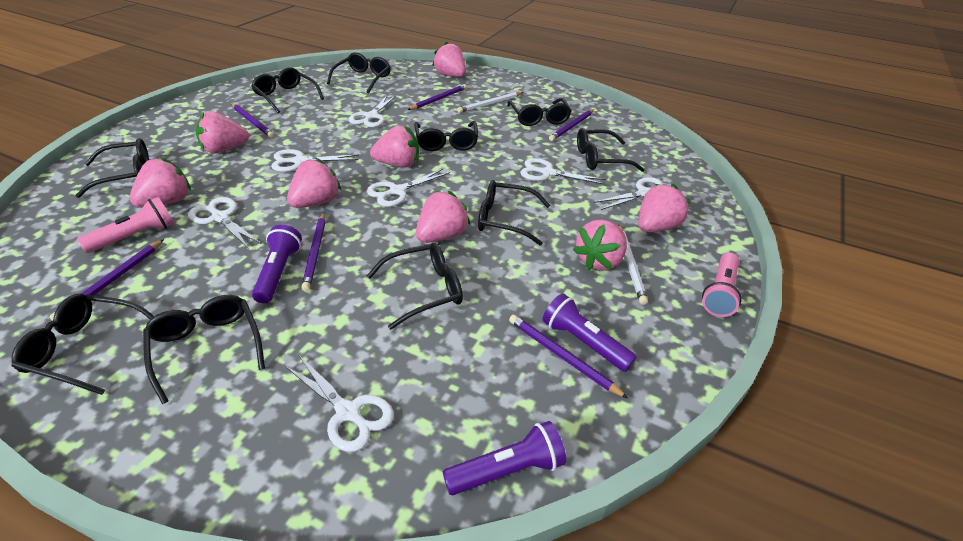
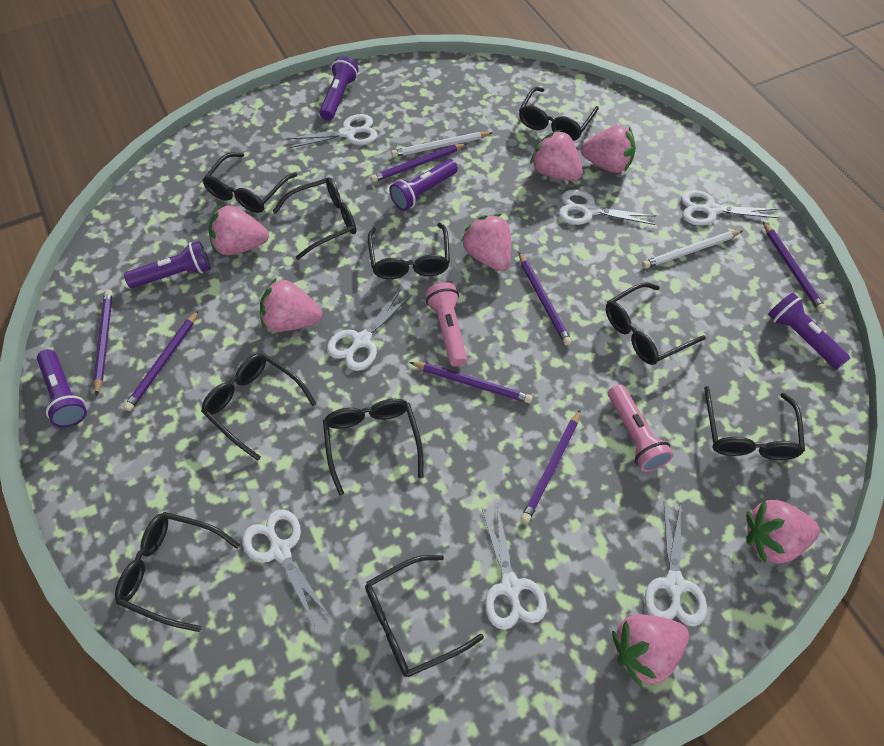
pink strawberry: [130,157,191,208] [196,111,249,154] [287,158,342,208] [370,125,419,167] [416,191,470,243] [432,42,466,77] [573,220,627,271] [638,184,691,232] = 8 -> [209,205,269,255] [260,278,322,332] [461,214,511,272] [530,130,583,181] [581,125,636,173] [612,614,689,686] [746,500,820,563] = 7
purple flashlight: [252,224,302,304] [443,421,566,495] [543,293,637,372] = 3 -> [37,349,87,428] [124,241,211,288] [320,56,359,120] [389,159,458,211] [768,293,850,369] = 5
purple pencil: [49,239,164,321] [232,104,275,138] [301,213,326,291] [408,84,467,110] [509,315,628,399] [549,109,594,141] = 6 -> [93,290,113,396] [124,310,199,411] [371,143,467,182] [409,362,533,403] [519,252,572,346] [521,409,581,523] [763,221,826,312] = 7

